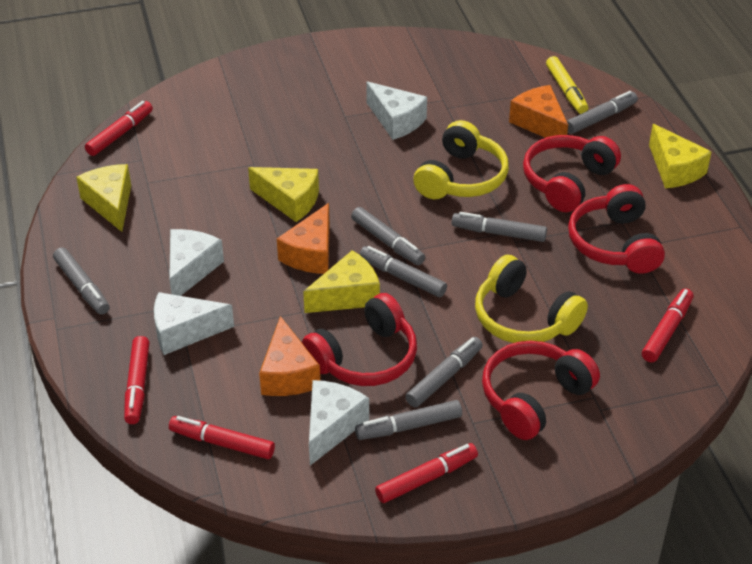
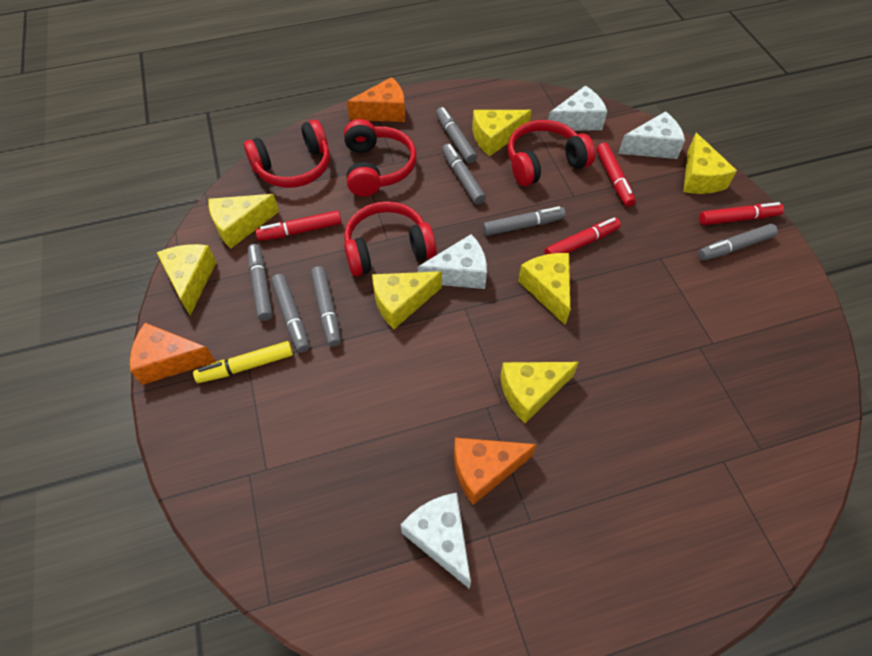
red marker: [85,101,153,156] [124,336,150,424] [169,416,275,459] [375,443,478,503] [642,289,693,362] = 5 -> [255,210,342,241] [544,217,621,255] [596,143,636,207] [699,202,784,225] = 4
yellow cheese: [76,164,131,232] [248,167,319,222] [303,250,380,313] [649,124,712,188] = 4 -> [156,244,216,315] [208,194,279,249] [372,271,442,329] [472,110,532,156] [500,362,579,423] [518,253,570,325] [684,133,737,194] = 7
yellow headphones: [413,120,509,199] [475,255,588,343] = 2 -> none = 0

